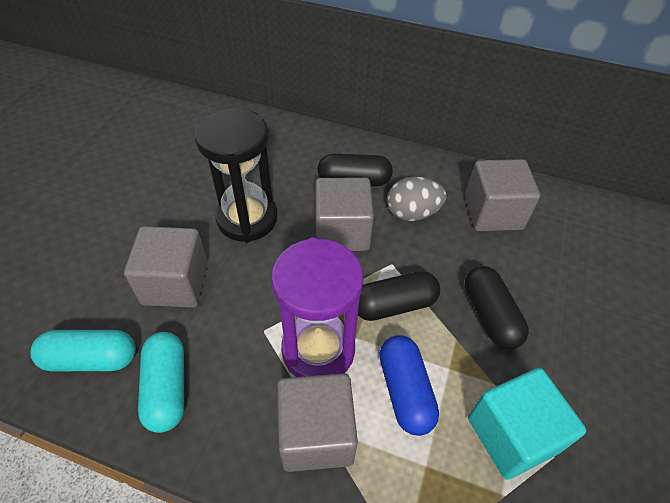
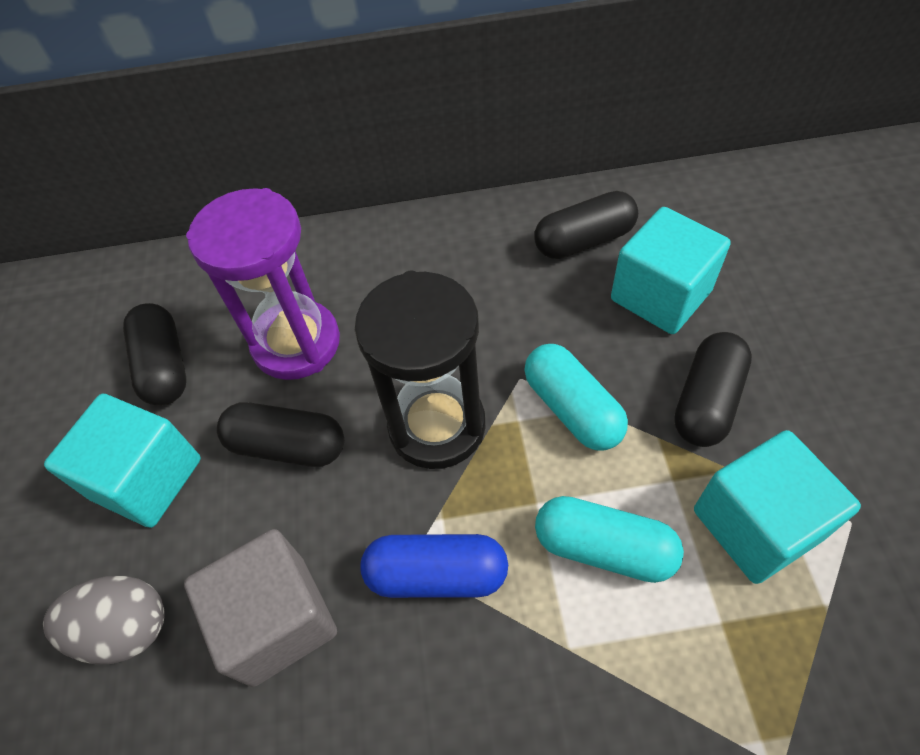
black capsule: [317,154,393,186] [358,271,440,321] [465,266,529,349] = 3 -> [123,303,186,406] [217,402,344,467] [534,191,638,259] [674,332,752,447] = 4
grey cube: [124,226,208,308] [277,373,358,472] [315,177,374,251] [465,159,540,231] = 4 -> [184,529,337,687] = 1
turquoise cube: [468,368,586,480] = 1 -> [44,394,201,528] [611,207,731,334] [694,430,861,584] = 3

